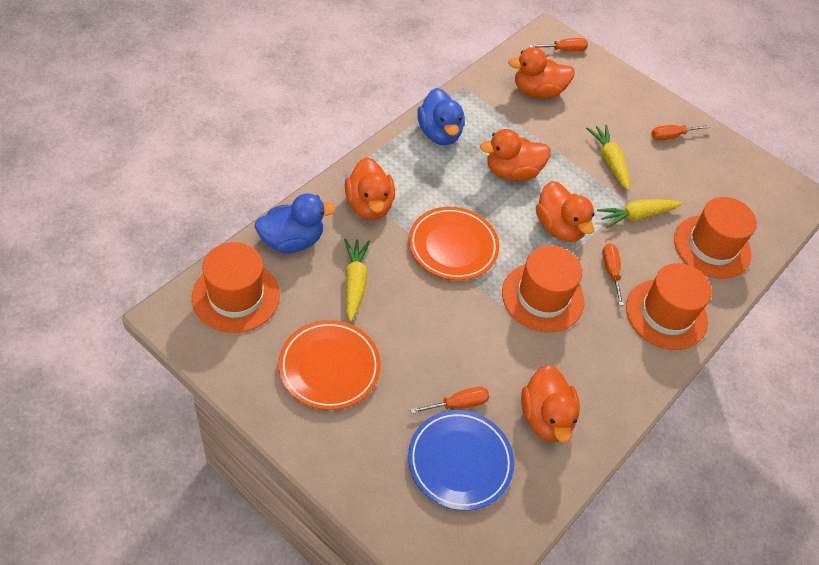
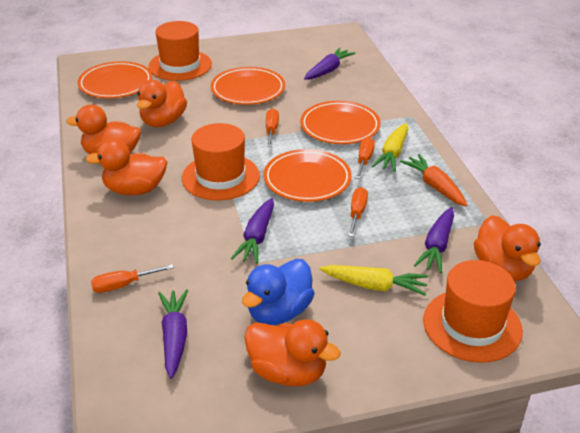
blue duck: [255,193,336,253] [417,88,465,145] = 2 -> [242,259,315,325] = 1
blue plate: [408,410,514,511] = 1 -> none = 0
orange carrot: none = 0 -> [400,154,468,207] = 1
orange hat: [192,242,280,333] [502,245,584,333] [626,263,712,350] [674,197,757,279] = 4 -> [148,21,212,81] [182,123,260,201] [423,260,523,363] = 3
orange plate: [278,320,381,410] [409,207,499,280] = 2 -> [78,61,152,98] [211,67,285,105] [263,149,352,202] [300,101,381,144] = 4
purple carrot: none = 0 -> [158,289,188,378] [231,198,274,264] [304,48,356,80] [414,207,454,273] = 4
yellow carrot: [344,239,370,322] [586,125,630,191] [597,199,682,228] = 3 -> [320,265,428,296] [372,123,408,172] = 2

